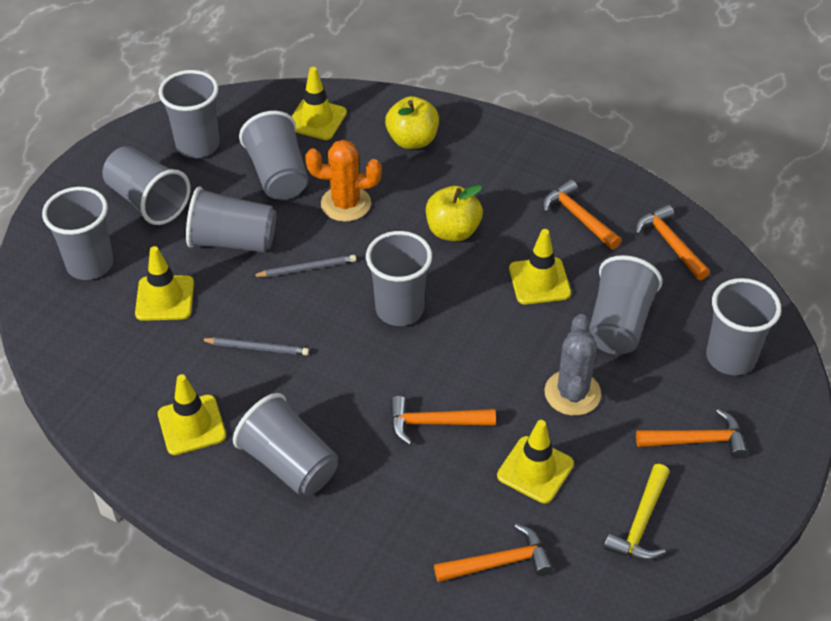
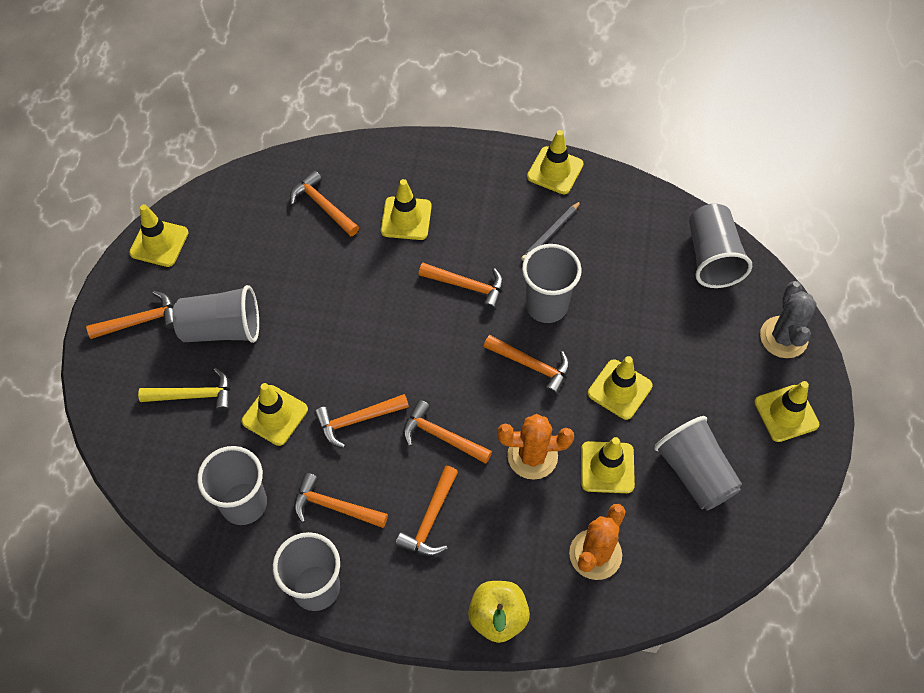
grey cup: [42,187,113,280] [102,146,190,225] [159,70,219,158] [186,186,276,253] [233,393,338,496] [239,111,308,200] [366,231,432,326] [589,255,663,355] [706,278,781,375] = 9 -> [173,285,259,343] [197,446,267,525] [273,532,340,611] [522,244,582,323] [654,416,742,511] [689,204,752,288] = 6
grey pencil: [200,337,309,355] [252,255,356,277] = 2 -> [521,201,581,261] = 1
orange cactus: [305,140,382,222] = 1 -> [498,414,574,480] [569,504,626,580] = 2
orange hammer: [390,396,496,445] [434,524,553,582] [543,179,621,249] [635,204,710,280] [636,409,748,458] = 5 -> [86,291,174,339] [290,170,359,237] [294,473,388,528] [314,394,409,448] [395,466,458,556] [403,400,492,464] [418,263,503,311] [484,335,570,396] = 8
yellow apple: [385,96,439,149] [426,185,483,241] = 2 -> [468,581,530,643] = 1
yellow traffic cone: [135,246,194,321] [158,374,226,455] [291,67,347,140] [497,420,574,503] [509,229,571,304] = 5 -> [129,204,188,267] [242,383,308,446] [381,179,432,240] [527,130,584,195] [581,437,635,493] [588,356,653,420] [754,381,819,442] = 7

